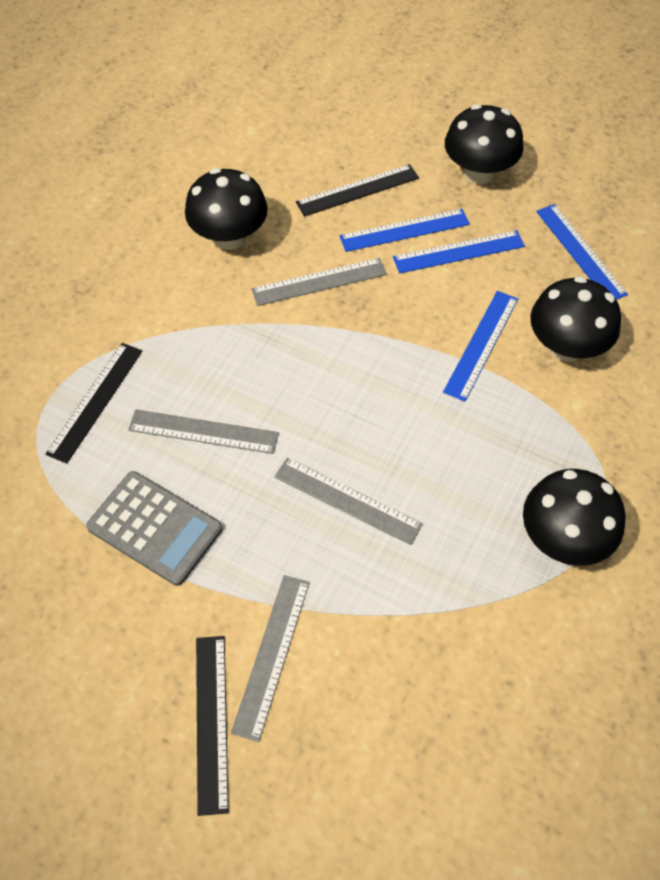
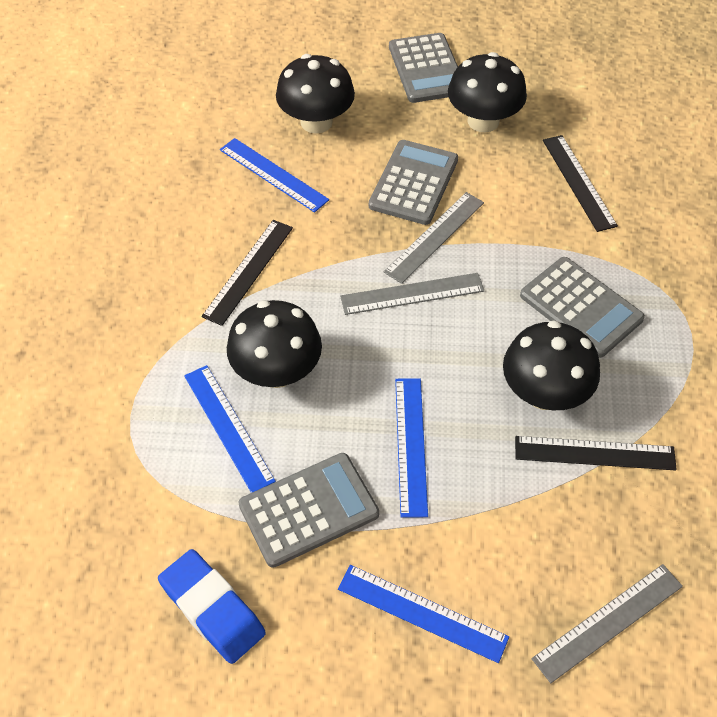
blue eraser: none = 0 -> [158,549,266,664] = 1
grey calculator: [86,471,223,586] = 1 -> [238,453,379,568] [369,140,458,225] [389,33,458,103] [520,257,645,358] = 4
grey ruler: [128,409,279,454] [231,575,310,742] [251,258,387,306] [275,457,423,545] = 4 -> [340,273,484,315] [384,192,484,284] [532,564,683,683] = 3

